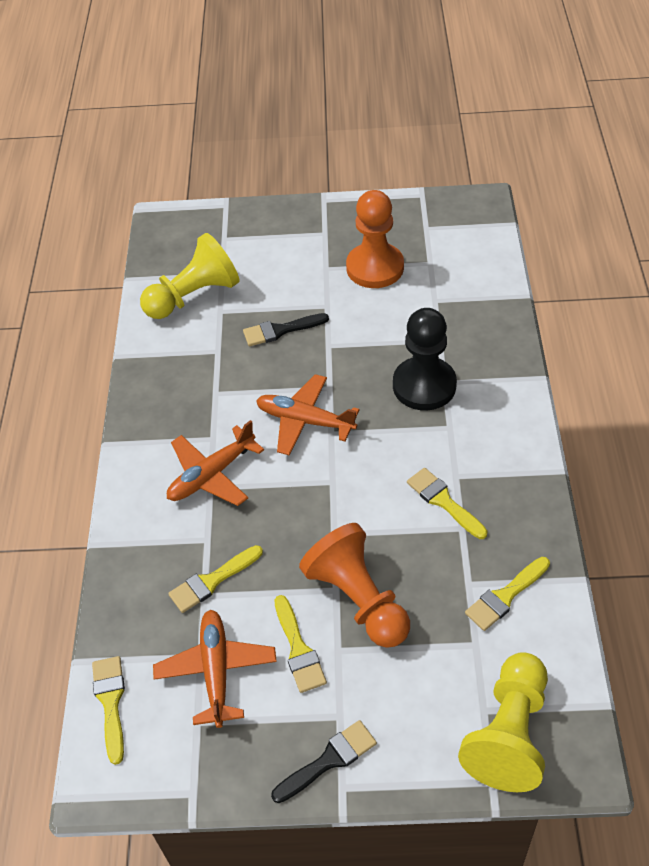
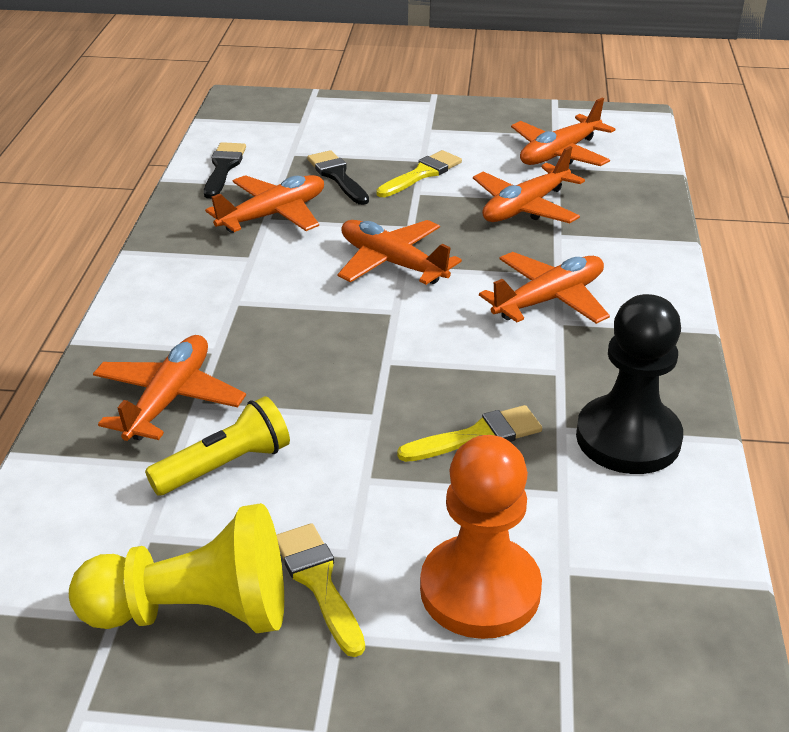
orange pawn: [299,523,410,648] [346,190,404,288] = 2 -> [420,435,542,639] = 1
orange plane: [153,610,277,728] [167,420,264,506] [256,374,360,456] = 3 -> [93,335,246,441] [205,175,324,233] [338,220,462,285] [473,146,585,223] [479,252,610,324] [511,98,615,166] = 6
yellow brush: [92,656,125,765] [168,545,263,613] [274,595,327,693] [407,468,487,539] [465,557,550,631] = 5 -> [277,523,365,657] [376,150,462,197] [397,405,542,462] = 3
yellow flashlight: none = 0 -> [145,396,290,496] = 1
yellow pawn: [140,233,239,319] [458,652,548,792] = 2 -> [69,503,284,633] = 1

